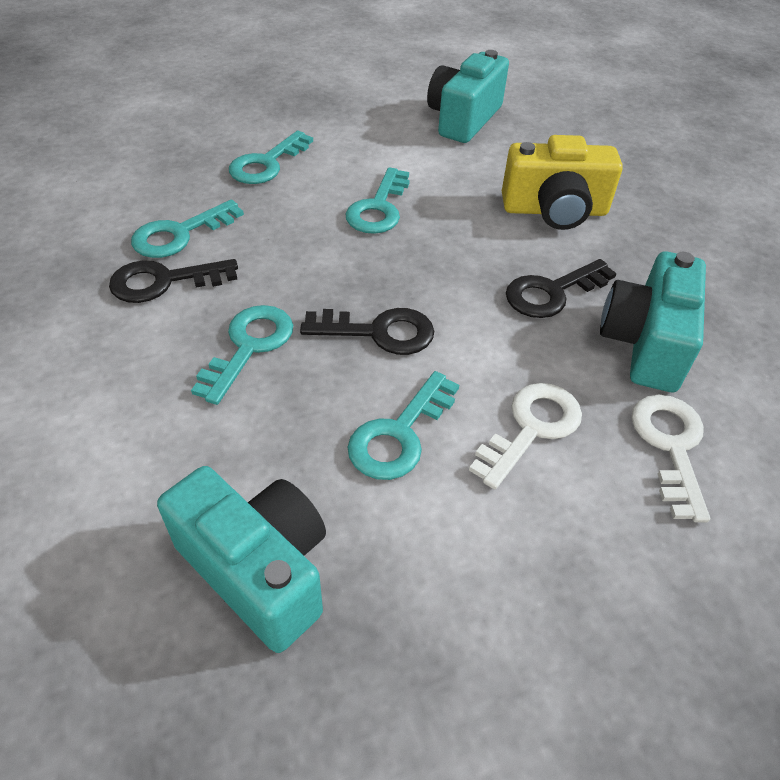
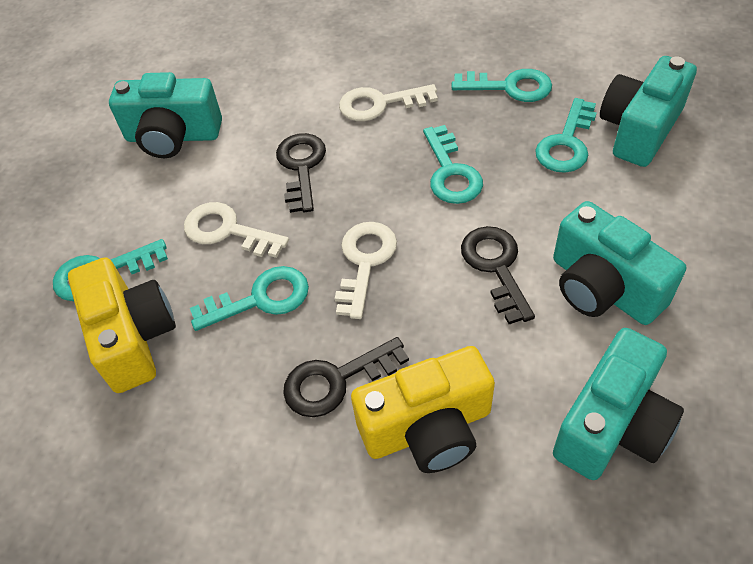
turquoise camera: [157,466,326,653] [427,50,509,143] [600,251,706,392] = 3 -> [109,72,222,158] [553,201,686,325] [553,328,684,480] [600,56,697,167] = 4
white key: [469,383,582,490] [631,395,710,523] = 2 -> [184,202,289,258] [335,222,397,319] [339,84,438,121] = 3
yellow camera: [502,135,623,230] = 1 -> [68,257,176,393] [351,346,495,473] = 2

